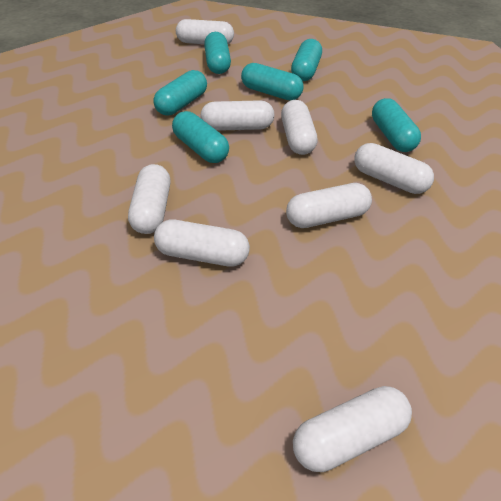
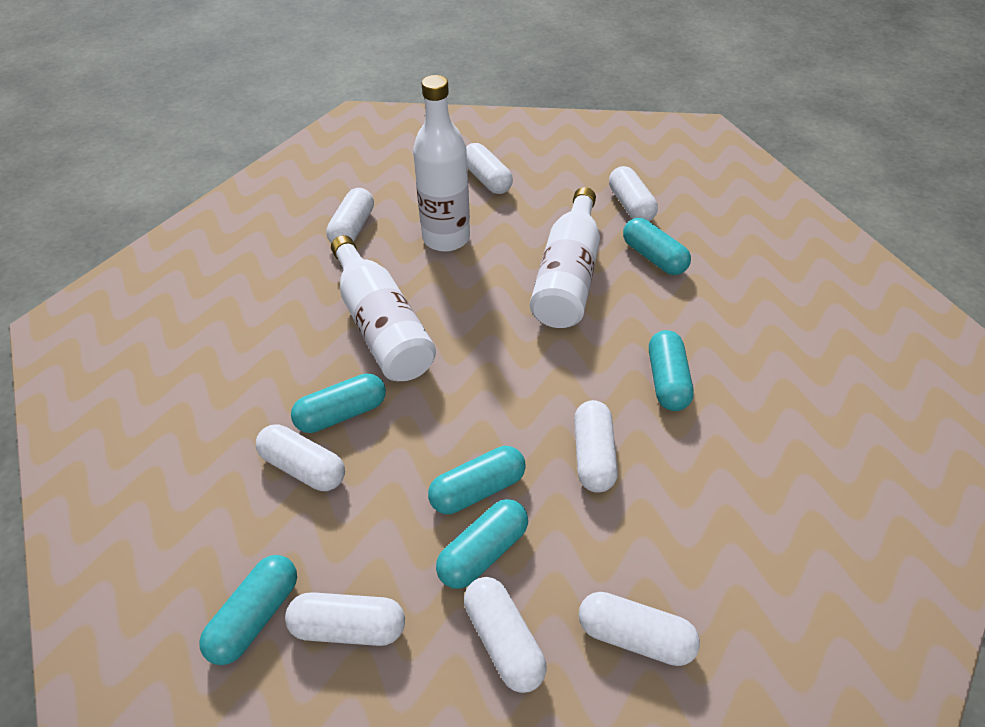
white bottle: none = 0 -> [331,235,436,381] [413,75,470,252] [530,187,600,328] = 3

